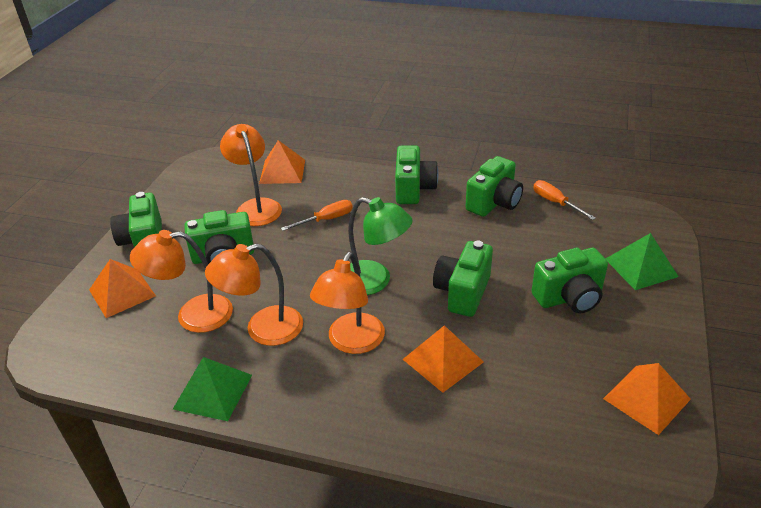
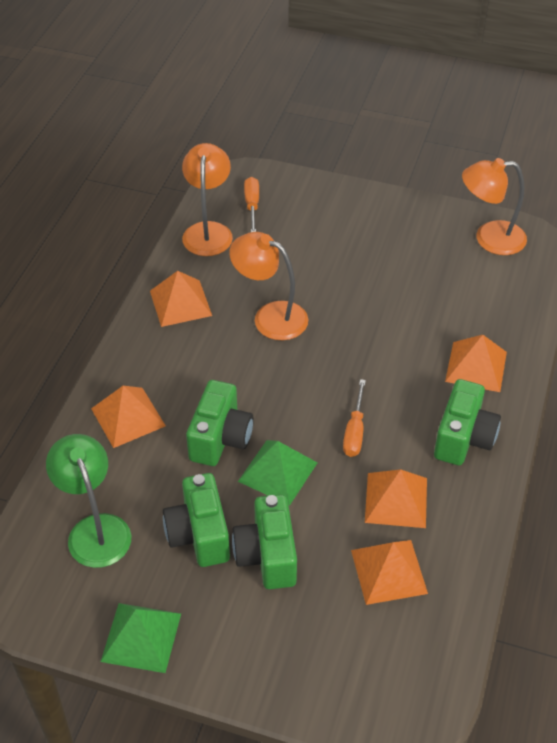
green camera: [110,192,162,247] [184,210,254,264] [395,145,438,204] [433,240,493,317] [465,156,523,217] [531,248,608,313] = 6 -> [163,473,230,567] [186,380,254,466] [232,494,297,589] [434,379,501,465] = 4
orange lamp: [130,230,233,333] [205,243,303,346] [220,124,282,226] [310,252,385,354] = 4 -> [182,143,233,256] [229,232,308,340] [462,158,527,255] = 3
orange pyramid: [89,259,156,318] [259,140,305,184] [403,325,484,393] [603,363,691,435] = 4 -> [91,386,166,448] [150,271,212,327] [351,540,428,605] [365,469,427,528] [445,335,507,392] = 5

